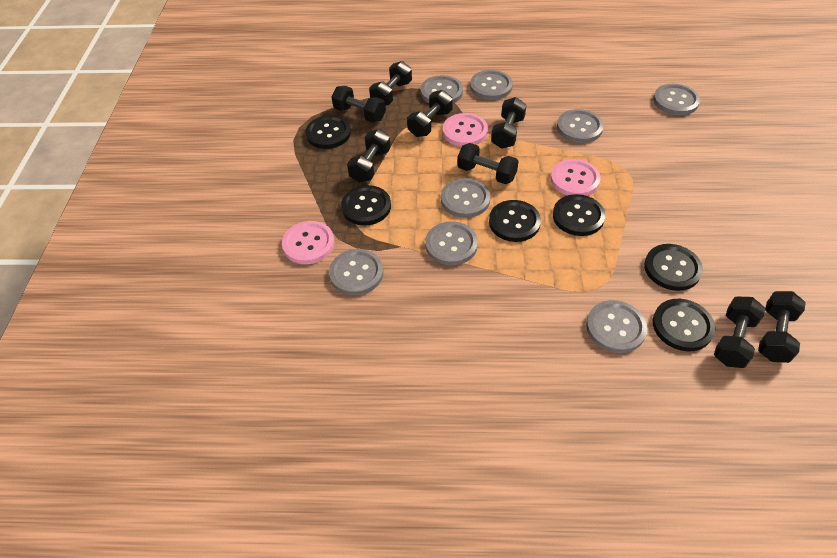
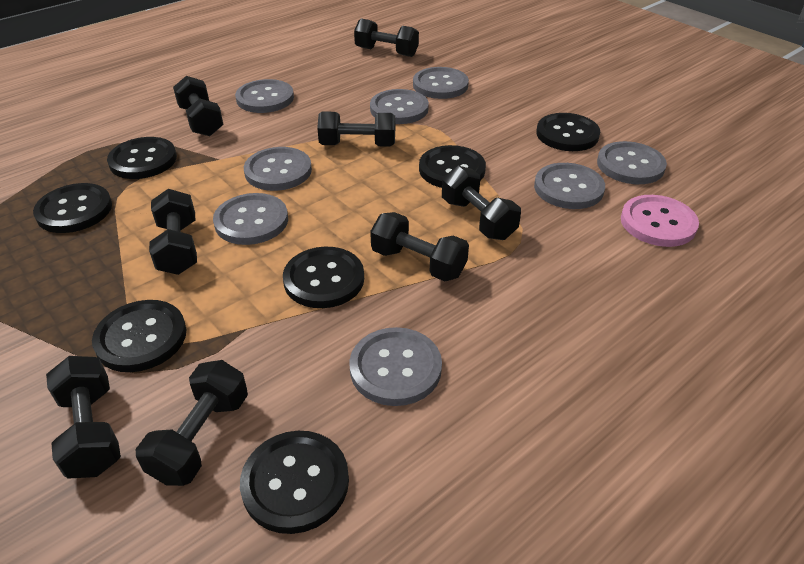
black button: [305,115,351,149] [341,185,391,226] [489,200,541,242] [553,194,605,236] [644,244,703,291] [653,299,715,351] = 6 -> [33,183,112,233] [92,300,186,372] [107,137,177,179] [240,431,349,534] [283,247,364,308] [419,145,486,188] [536,113,600,151] = 7
pink button: [282,221,335,264] [443,113,488,147] [550,159,601,196] = 3 -> [621,195,699,247] = 1

